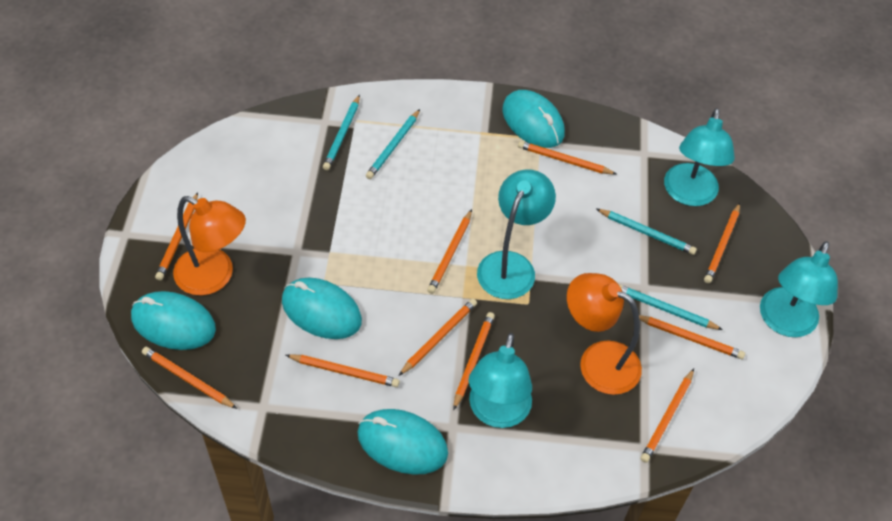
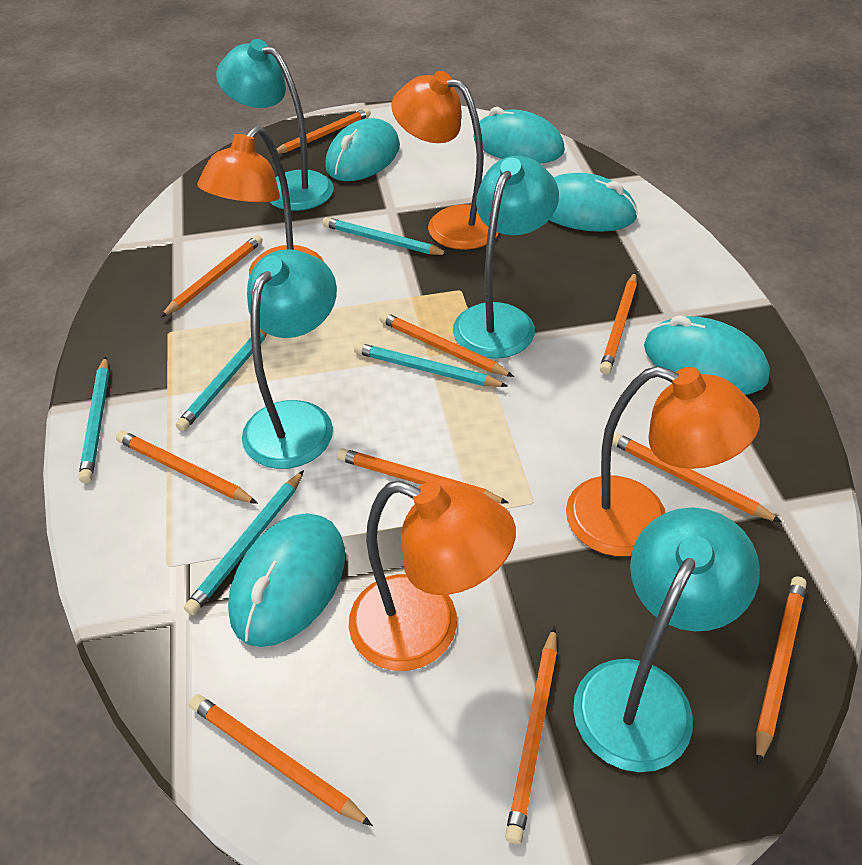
orange lamp: [173,196,246,296] [567,273,642,395] = 2 -> [197,126,324,277] [349,481,516,671] [391,71,499,250] [566,366,760,556] = 4
turquoise mouse: [131,291,216,350] [282,277,362,339] [357,409,448,475] [502,90,565,148] = 4 -> [228,513,345,647] [325,118,400,181] [473,107,565,163] [549,173,638,232] [644,315,770,395] = 5
turquoise pencil: [323,94,360,170] [366,109,420,179] [596,209,697,255] [619,284,723,330] = 4 -> [79,356,109,483] [176,329,267,431] [184,470,304,615] [322,217,449,255] [354,343,508,387] = 5

